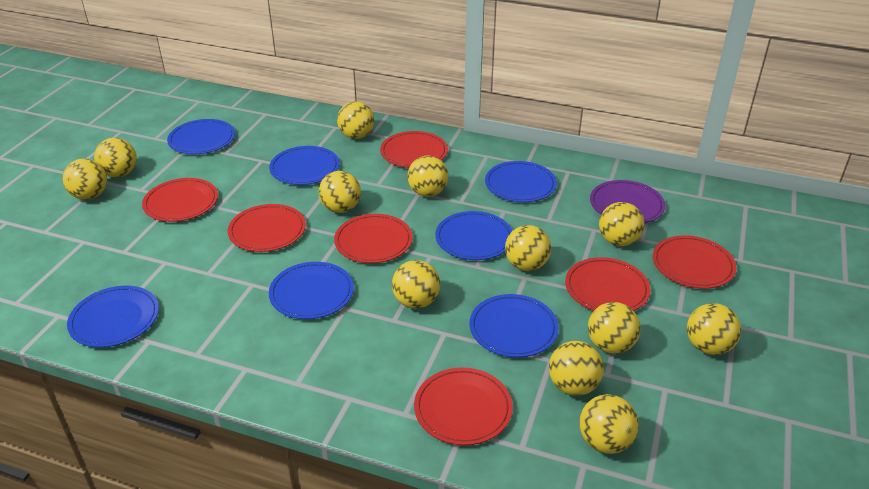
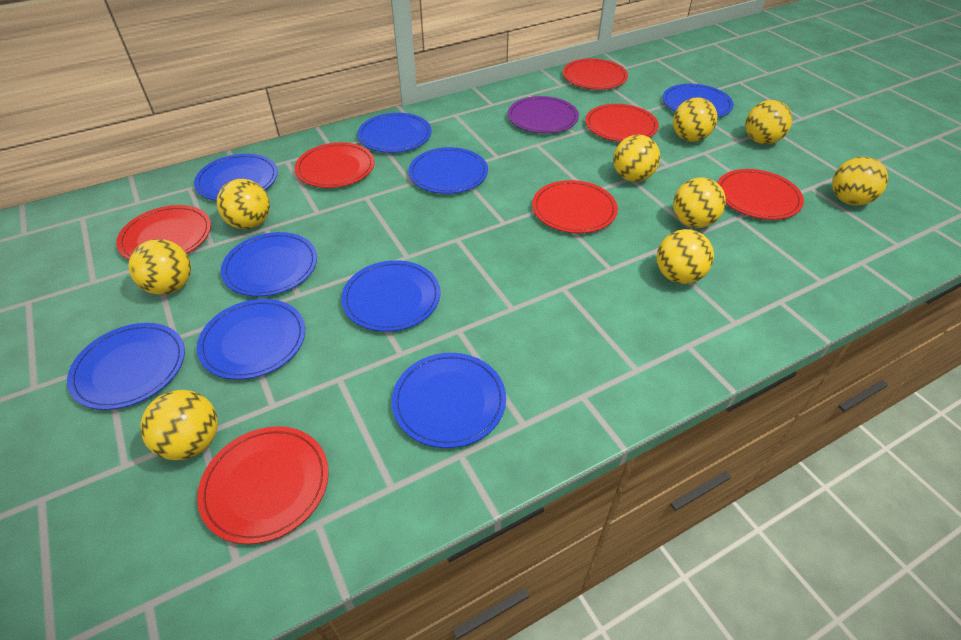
blue plate: [67,286,159,347] [167,119,235,154] [269,146,339,185] [269,262,354,319] [435,211,512,260] [469,294,559,358] [485,161,557,202] = 7 -> [67,323,185,410] [194,154,278,201] [197,299,305,380] [221,232,317,297] [341,260,441,332] [357,113,431,153] [392,353,506,448] [409,147,488,194] [663,84,734,118] = 9
yellow ball: [63,158,107,200] [94,138,137,177] [319,171,361,213] [337,102,374,139] [392,260,440,309] [408,156,448,197] [505,225,551,271] [549,341,604,396] [579,394,639,454] [588,302,640,354] [599,202,644,246] [687,303,741,355] = 12 -> [129,239,191,295] [140,390,218,460] [217,179,270,229] [613,135,660,182] [657,229,714,284] [673,97,718,142] [673,177,726,228] [745,100,792,144] [832,157,888,205] = 9

